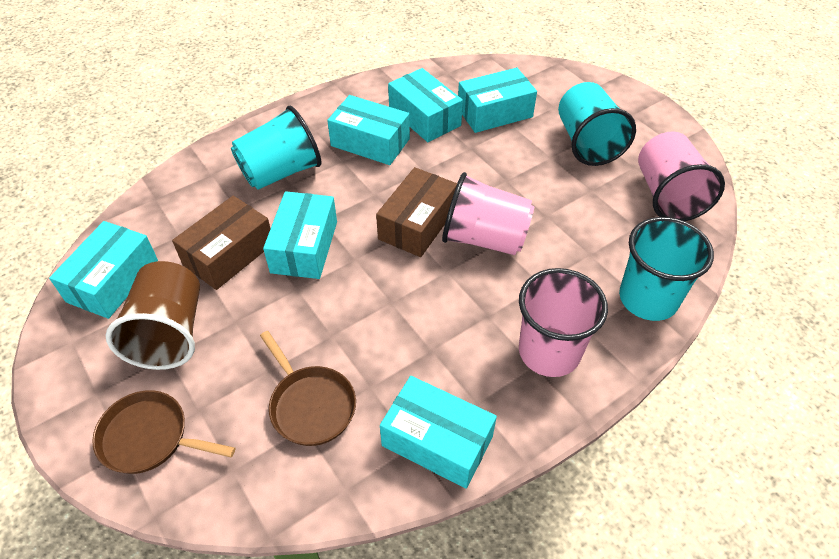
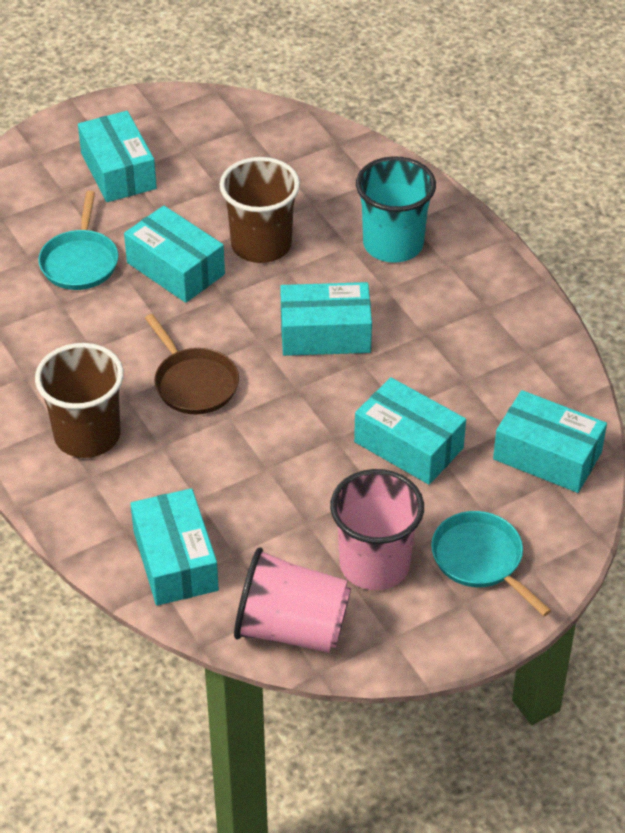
brown box: [172,196,271,290] [376,167,457,257] = 2 -> none = 0
brown cup: [106,261,200,370] = 1 -> [35,343,124,458] [219,157,300,263] = 2
brown pan: [92,390,235,474] [260,331,356,446] = 2 -> [145,314,239,414] = 1
pink cup: [442,172,534,255] [519,268,608,377] [638,131,725,221] = 3 -> [234,547,351,652] [330,469,424,590] = 2
turquoise cup: [231,106,321,190] [558,82,636,166] [619,217,714,321] = 3 -> [356,156,436,263] = 1
turquoise pan: none = 0 -> [38,191,118,290] [431,511,552,616] = 2

